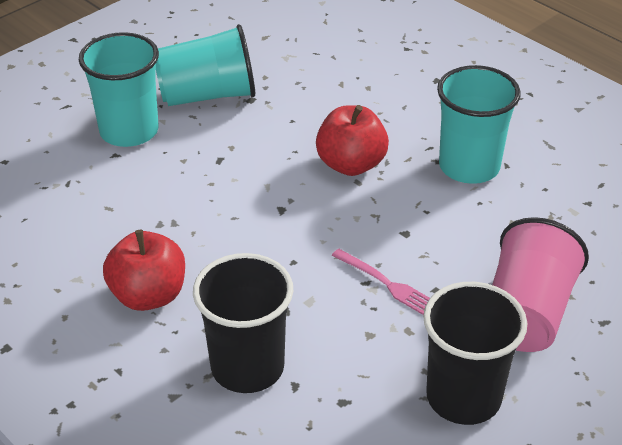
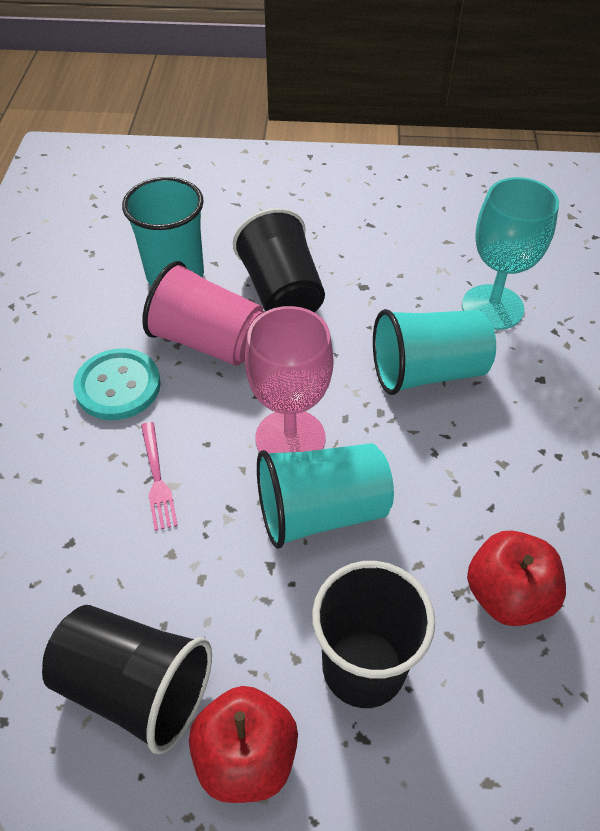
black cup: [193,253,293,393] [423,282,527,425] = 2 -> [42,605,212,754] [233,208,325,313] [312,561,435,708] = 3
pink goblet: none = 0 -> [245,306,333,453] = 1
turquoise button: none = 0 -> [73,348,161,420] = 1
turquoise goblet: none = 0 -> [462,177,559,330] = 1

